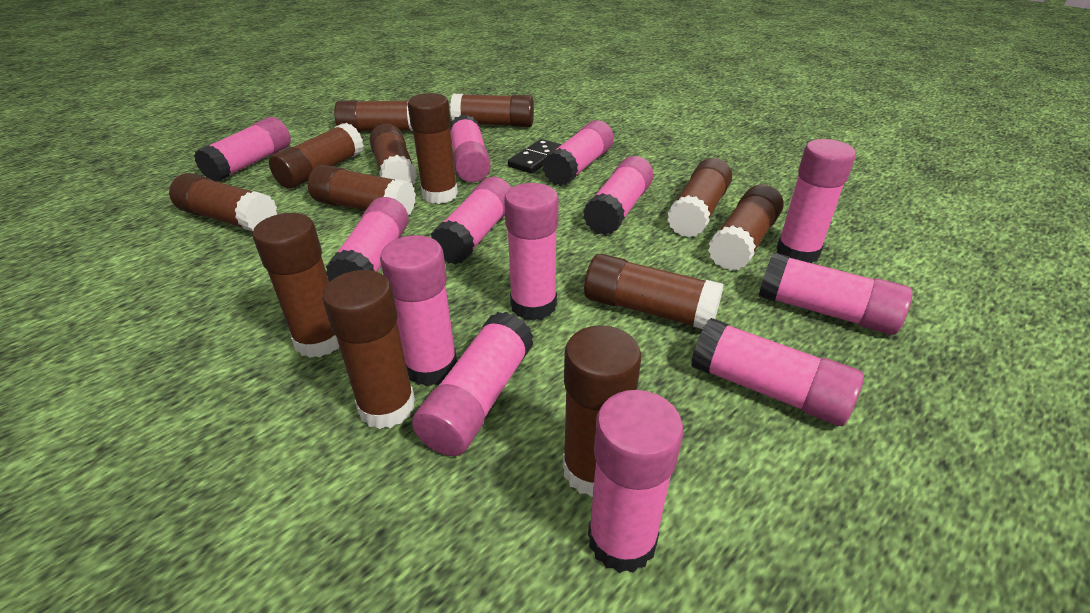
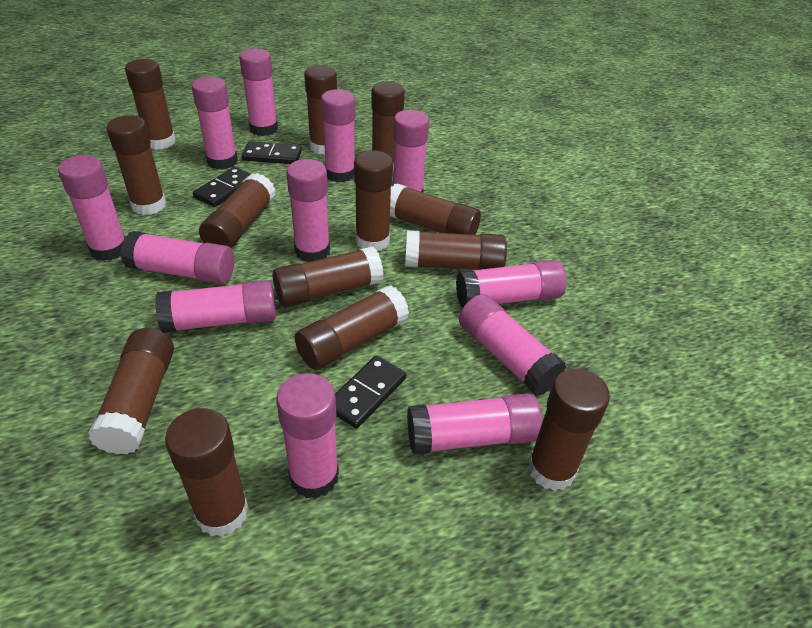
black domino: [508,139,562,173] = 1 -> [193,167,251,207] [242,141,302,164] [335,355,406,429] = 3
pink glue stick: [194,117,291,182] [326,197,409,282] [380,235,457,386] [412,312,534,456] [431,177,511,264] [450,115,491,182] [504,183,559,321] [542,120,614,186] [583,156,653,235] [588,390,683,573] [691,318,864,426] [759,252,912,335] [776,139,856,263] = 13 -> [58,155,125,261] [121,231,234,284] [155,280,276,333] [192,77,238,170] [239,49,278,136] [276,373,339,499] [286,159,330,262] [321,89,355,182] [392,110,429,192] [407,393,543,455] [456,260,566,308] [459,294,566,396] = 12

